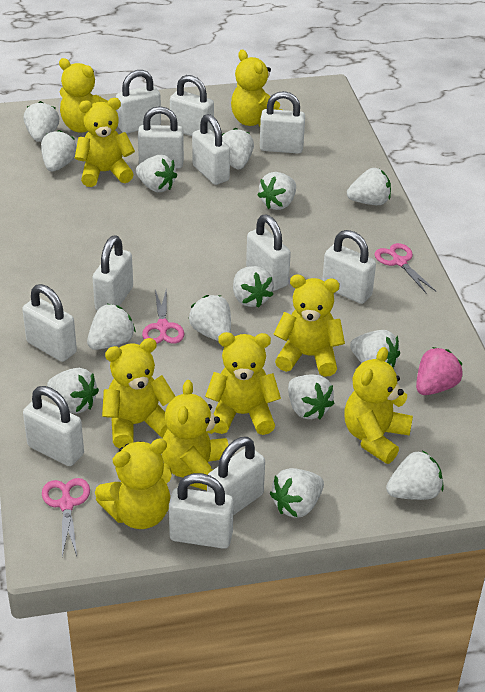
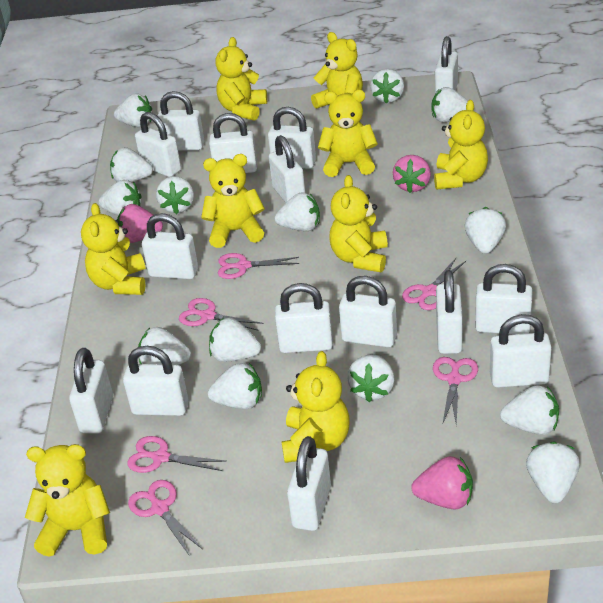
pink scissors: [42,478,90,557] [142,287,184,344] [375,243,436,294] = 3 -> [127,436,227,473] [128,480,202,555] [179,298,264,331] [218,253,299,279] [402,258,466,310] [433,357,478,426] = 6
pink strawberry: [416,347,463,395] = 1 -> [117,204,163,243] [393,155,431,193] [411,456,473,510] = 3
white padlock: [22,284,77,362] [23,386,84,466] [92,236,133,310] [116,70,161,134] [138,106,184,169] [169,473,234,549] [170,75,214,136] [192,114,230,185] [207,437,265,515] [246,214,291,291] [260,91,305,154] [322,230,376,304] = 12 -> [69,348,113,433] [123,346,189,416] [135,112,181,177] [142,213,198,279] [157,91,205,151] [209,113,257,173] [268,107,316,169] [269,135,305,203] [275,283,333,353] [287,436,331,531] [339,276,397,348] [435,36,458,94] [436,270,463,354] [475,264,533,334] [490,314,552,388] = 15

